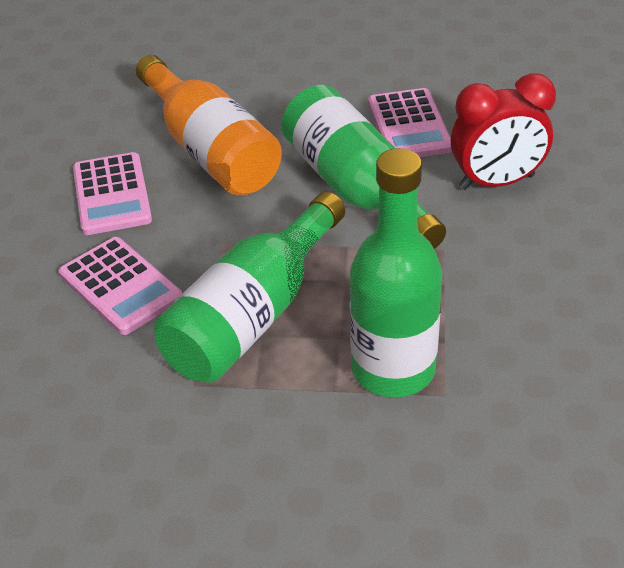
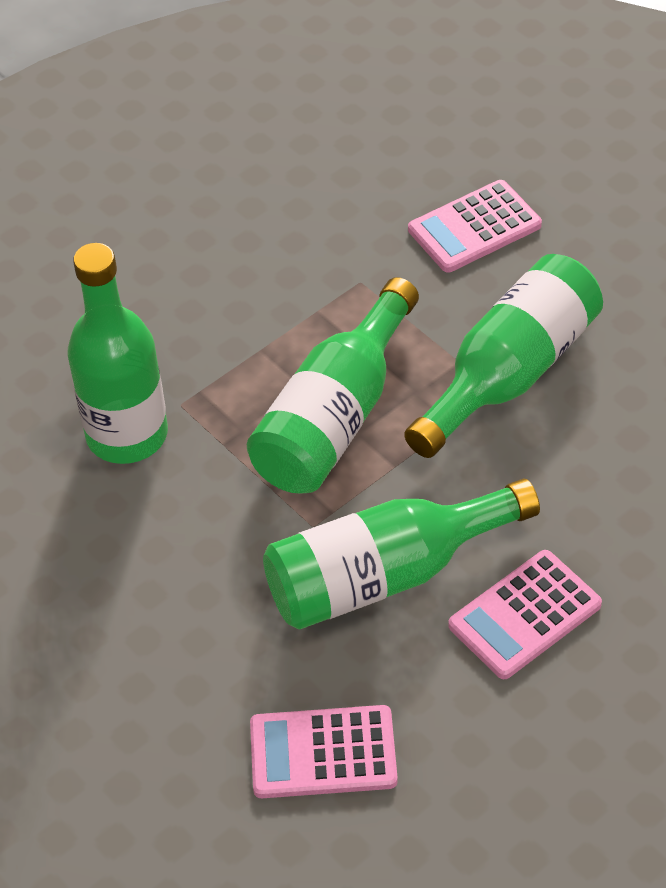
green bottle: [154,192,345,383] [281,85,446,249] [350,148,442,398] = 3 -> [67,243,168,464] [247,277,419,493] [263,479,540,629] [404,254,603,458] = 4
orange bottle: [136,55,282,196] = 1 -> none = 0
red clock: [451,73,556,190] = 1 -> none = 0

